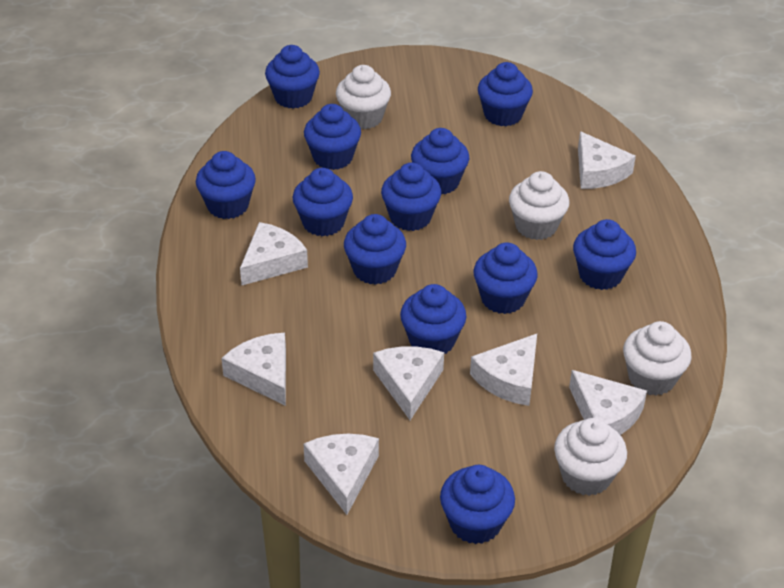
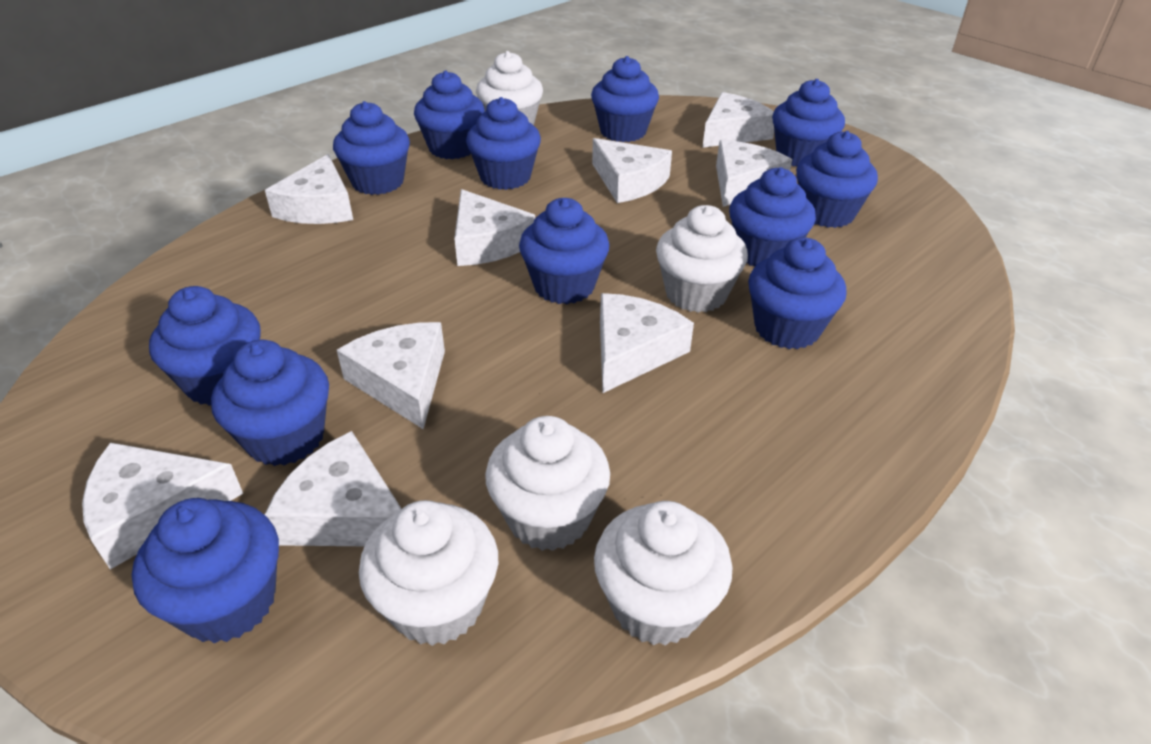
white cheese: [221,333,286,406] [240,222,308,286] [304,434,379,515] [373,346,444,420] [470,334,537,406] [569,370,647,435] [578,131,636,189] = 7 -> [82,443,243,569] [264,431,401,546] [265,154,353,224] [337,322,445,429] [454,189,535,266] [592,138,672,203] [600,293,694,393] [702,92,774,148] [716,140,792,207] = 9
white cupcake: [336,65,391,129] [509,171,569,240] [554,418,627,496] [623,321,692,396] = 4 -> [359,500,498,646] [476,51,543,125] [485,416,610,551] [594,501,733,646] [656,205,748,312] = 5

